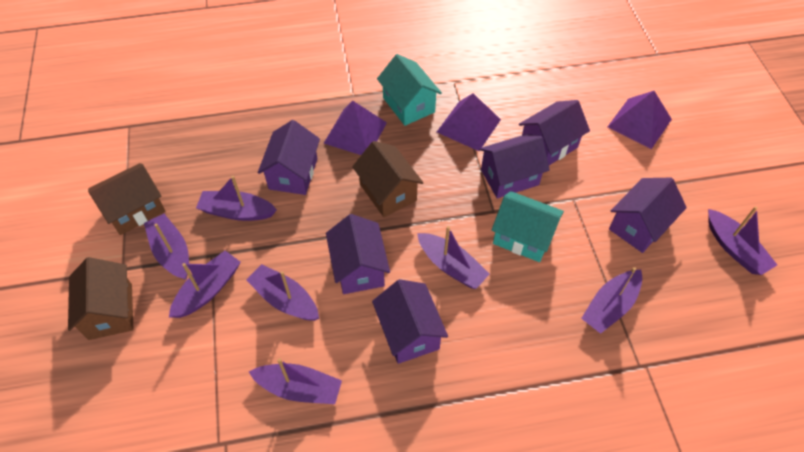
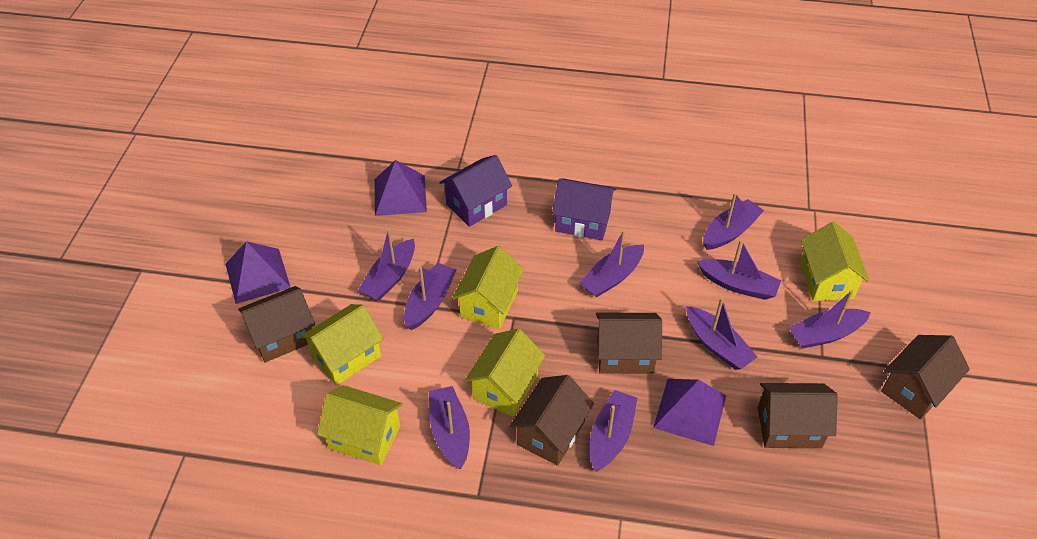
brown house: [68,257,133,340] [88,163,165,235] [352,141,424,217] = 3 -> [238,286,315,363] [509,375,594,466] [596,313,662,374] [758,383,838,448] [881,335,970,419] = 5
purple boat: [144,214,189,280] [169,251,241,318] [196,176,277,221] [246,264,319,321] [249,358,342,404] [417,226,489,289] [581,267,642,334] [708,206,777,275] = 8 -> [358,229,415,301] [404,263,456,330] [429,386,470,469] [579,230,644,297] [590,390,637,472] [686,298,757,370] [697,240,781,300] [703,193,764,250] [789,290,871,349] = 9
purple house: [258,120,320,195] [326,214,390,294] [372,279,448,364] [479,134,550,198] [519,100,590,165] [609,178,687,253] = 6 -> [439,155,512,227] [552,179,616,240] = 2
turquoise house: [377,54,442,126] [492,191,564,262] = 2 -> none = 0
yellow house: none = 0 -> [300,304,384,386] [317,385,403,465] [452,246,524,329] [465,328,545,417] [800,222,869,301] = 5

